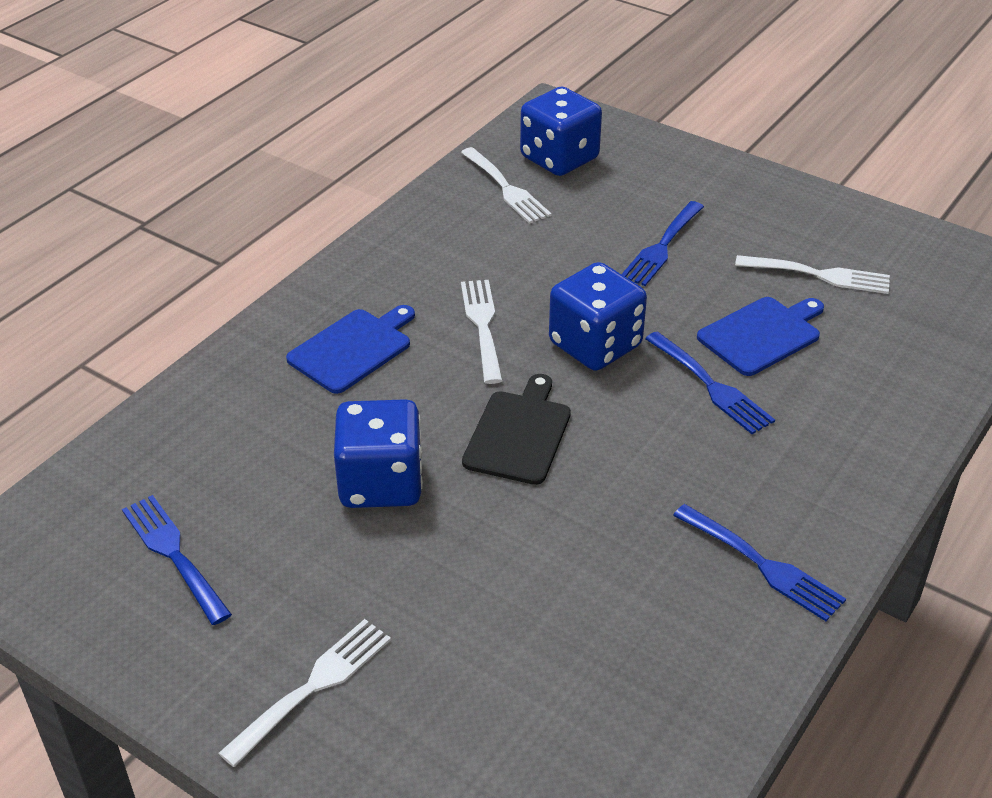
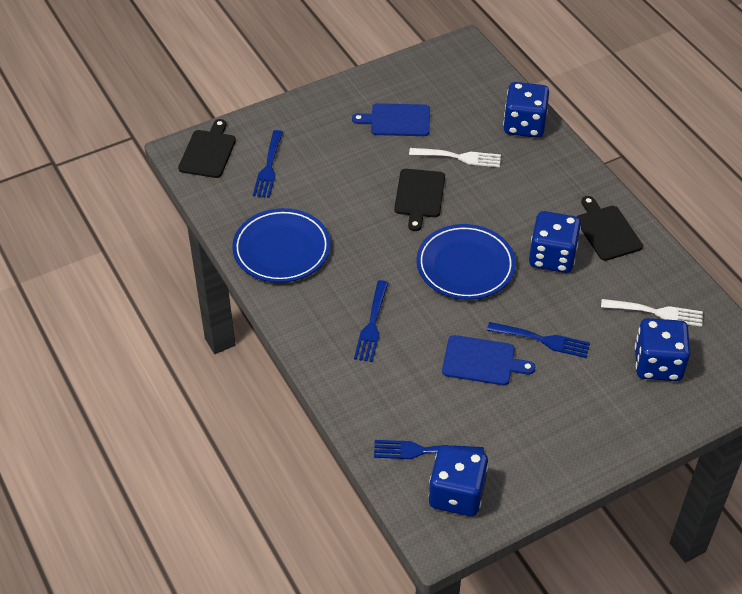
black cutting board: [462,374,571,485] = 1 -> [178,119,236,178] [394,169,445,231] [577,196,643,261] = 3
blue dice: [334,399,423,508] [520,87,602,176] [549,262,647,371] = 3 -> [429,445,488,516] [503,82,549,138] [529,211,581,273] [635,318,690,381] = 4
blue plate: none = 0 -> [232,208,331,283] [417,224,516,300] = 2
white fork: [218,619,391,767] [461,147,552,224] [461,280,503,384] [735,255,890,294] = 4 -> [409,148,501,167] [601,299,703,327] = 2

